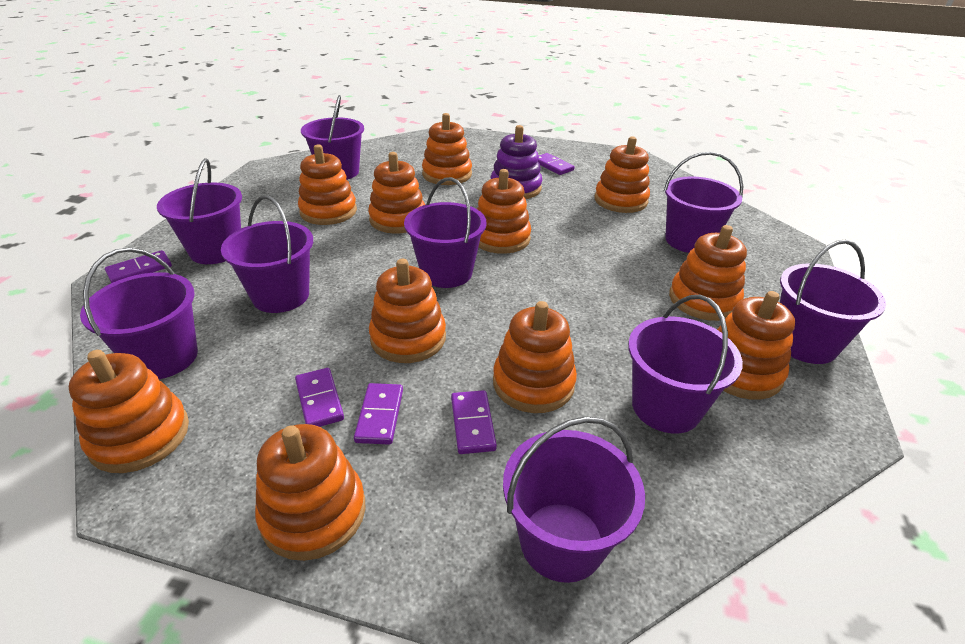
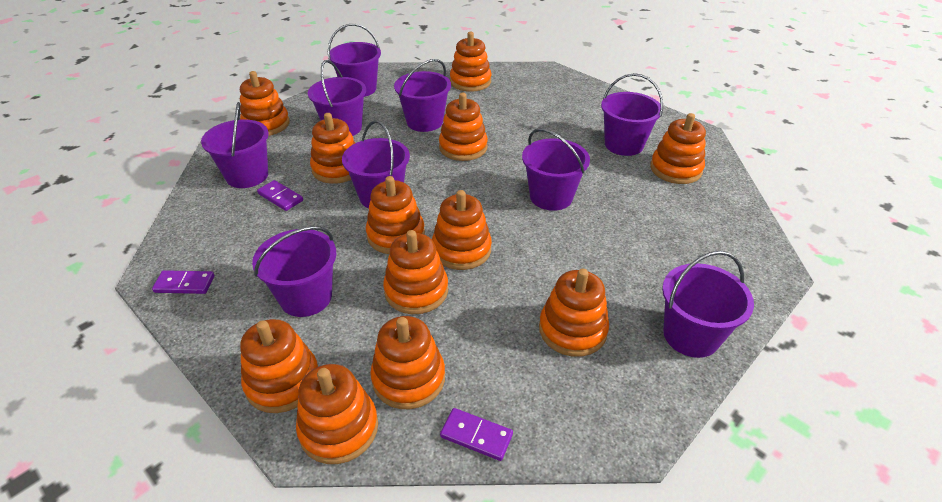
orange stacking toy: [69,350,189,473] [255,424,365,561] [298,145,357,225] [368,152,425,234] [369,259,446,363] [422,113,472,185] [477,169,531,254] [493,301,577,413] [595,136,650,213] [669,225,747,321] [717,291,795,400] = 11 -> [240,71,290,136] [240,319,318,413] [296,364,378,464] [310,113,355,184] [366,176,425,254] [370,316,445,409] [383,230,448,314] [432,190,492,270] [439,93,488,161] [450,32,492,92] [539,269,609,357] [650,113,706,184] = 12
purple domino: [105,250,172,283] [295,368,344,427] [354,383,403,445] [451,390,497,454] [538,153,574,175] = 5 -> [152,270,214,294] [257,180,303,211] [440,408,513,461] = 3
purple stacking toy: [491,125,542,199] = 1 -> none = 0

